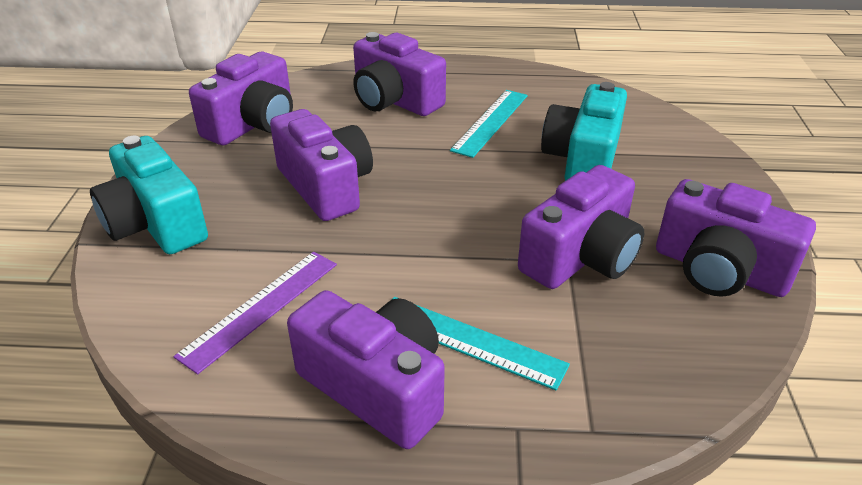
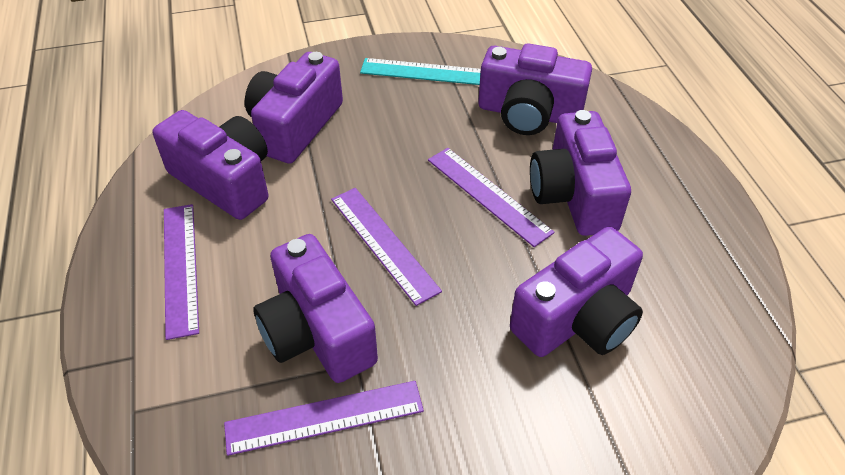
purple ruler: [174,252,337,374] = 1 -> [164,204,199,340] [224,381,424,456] [331,188,442,306] [428,148,555,247] = 4
turquoise camera: [90,136,208,254] [541,82,627,181] = 2 -> none = 0
turquoise ruler: [392,297,570,391] [450,90,528,158] = 2 -> [360,58,481,85] = 1

